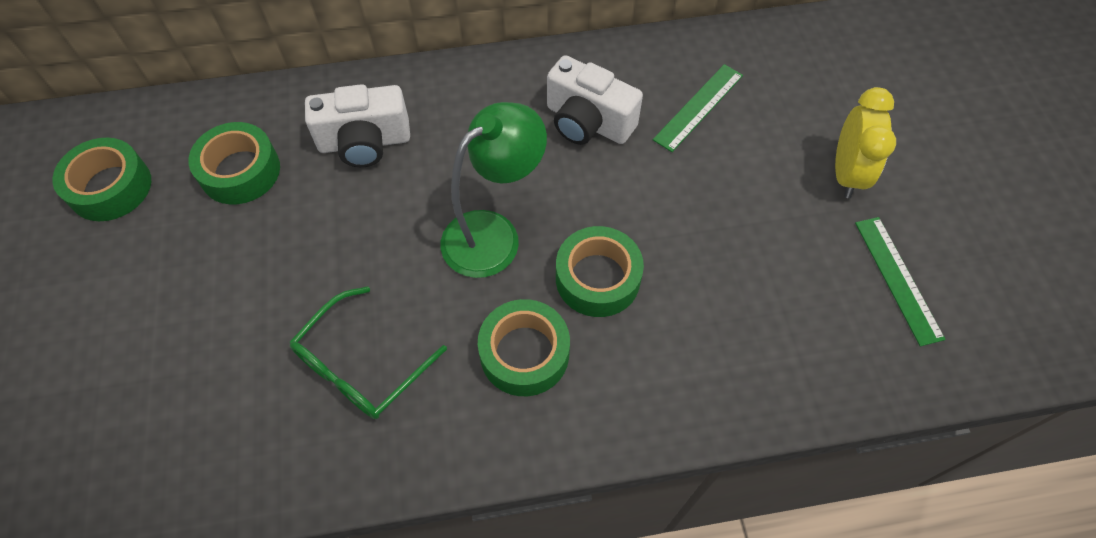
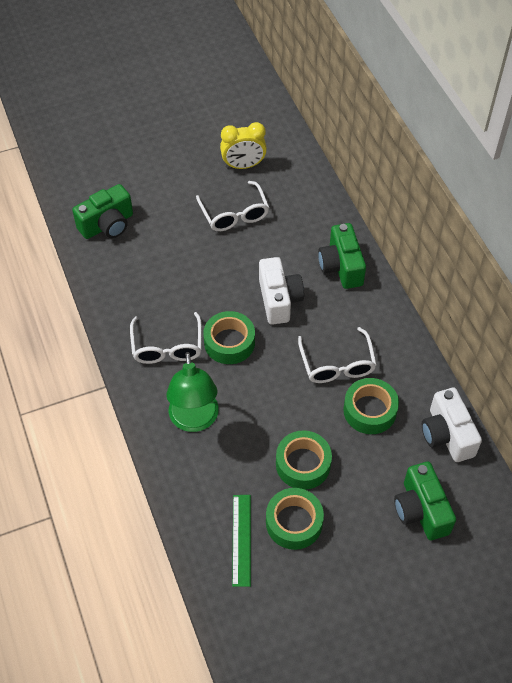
green camera: none = 0 -> [72,184,133,239] [318,223,366,289] [394,462,456,540] = 3
green glasses: [290,286,447,419] = 1 -> none = 0
green ruler: [653,64,743,152] [855,217,946,347] = 2 -> [232,495,251,587] = 1
white glasses: none = 0 -> [130,312,202,364] [196,181,269,231] [298,327,377,383] = 3

